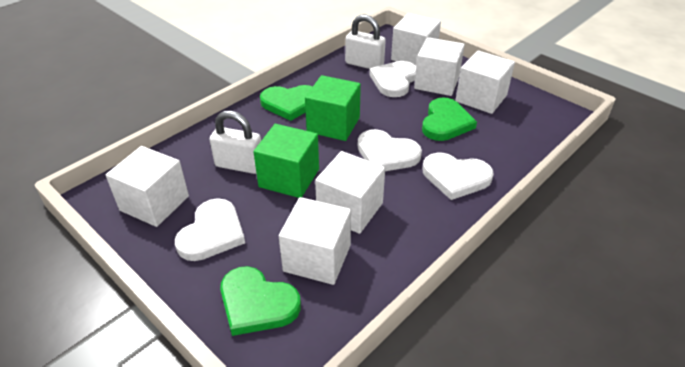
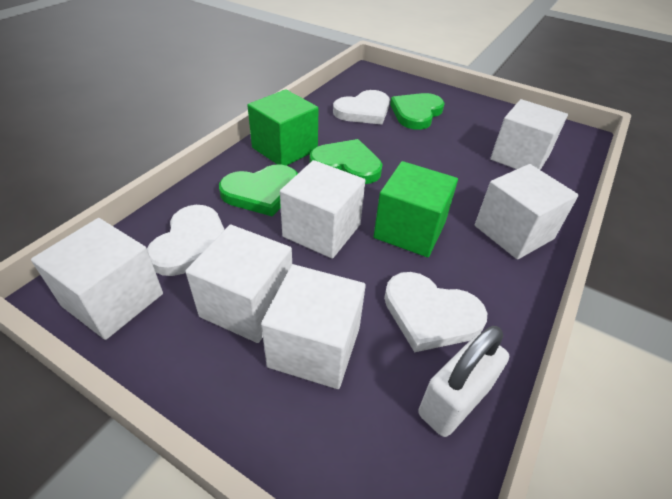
white heart: [175,198,245,261] [358,129,422,171] [369,61,416,97] [423,153,494,200] = 4 -> [147,205,225,276] [333,90,390,125] [384,272,487,352] = 3
white padlock: [209,111,261,174] [345,15,386,69] = 2 -> [418,326,509,437] = 1

